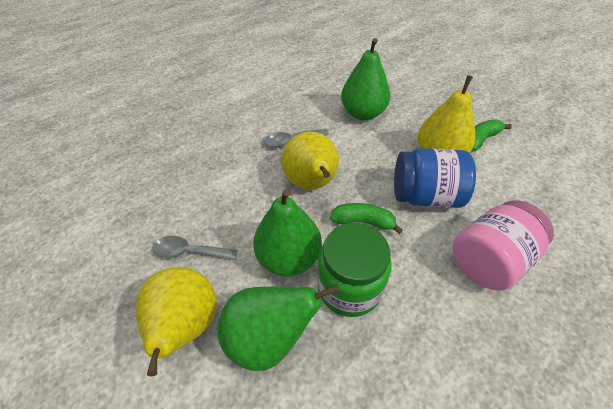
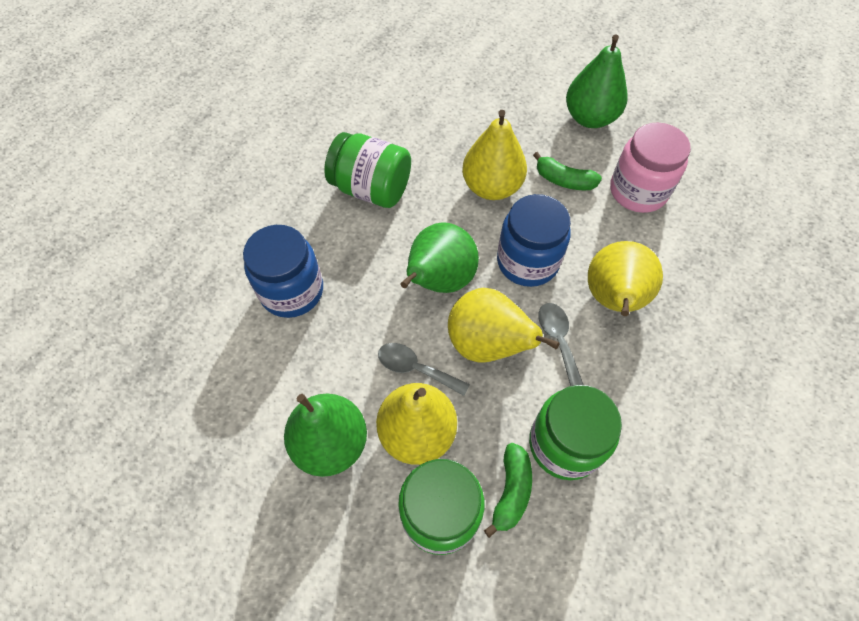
blue jar: [394,148,476,208] = 1 -> [243,225,323,318] [497,194,571,287] = 2
green jar: [317,223,391,317] = 1 -> [324,132,411,208] [398,459,484,555] [529,385,622,480] = 3
yellow pear: [135,267,217,377] [281,132,339,190] [417,75,476,153] = 3 -> [376,383,457,465] [448,288,560,363] [462,110,527,200] [588,241,663,316] = 4

